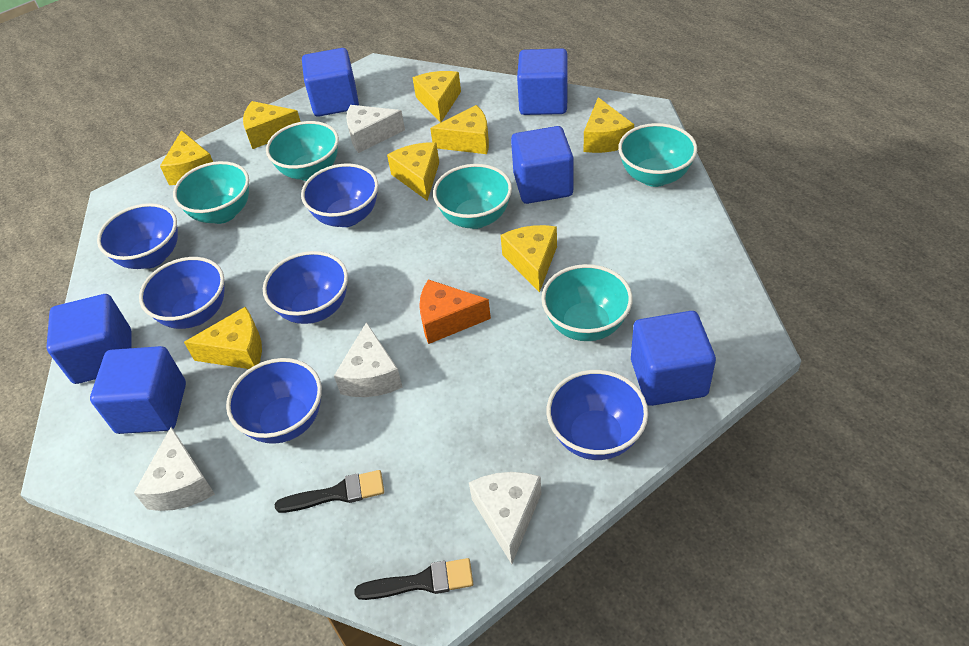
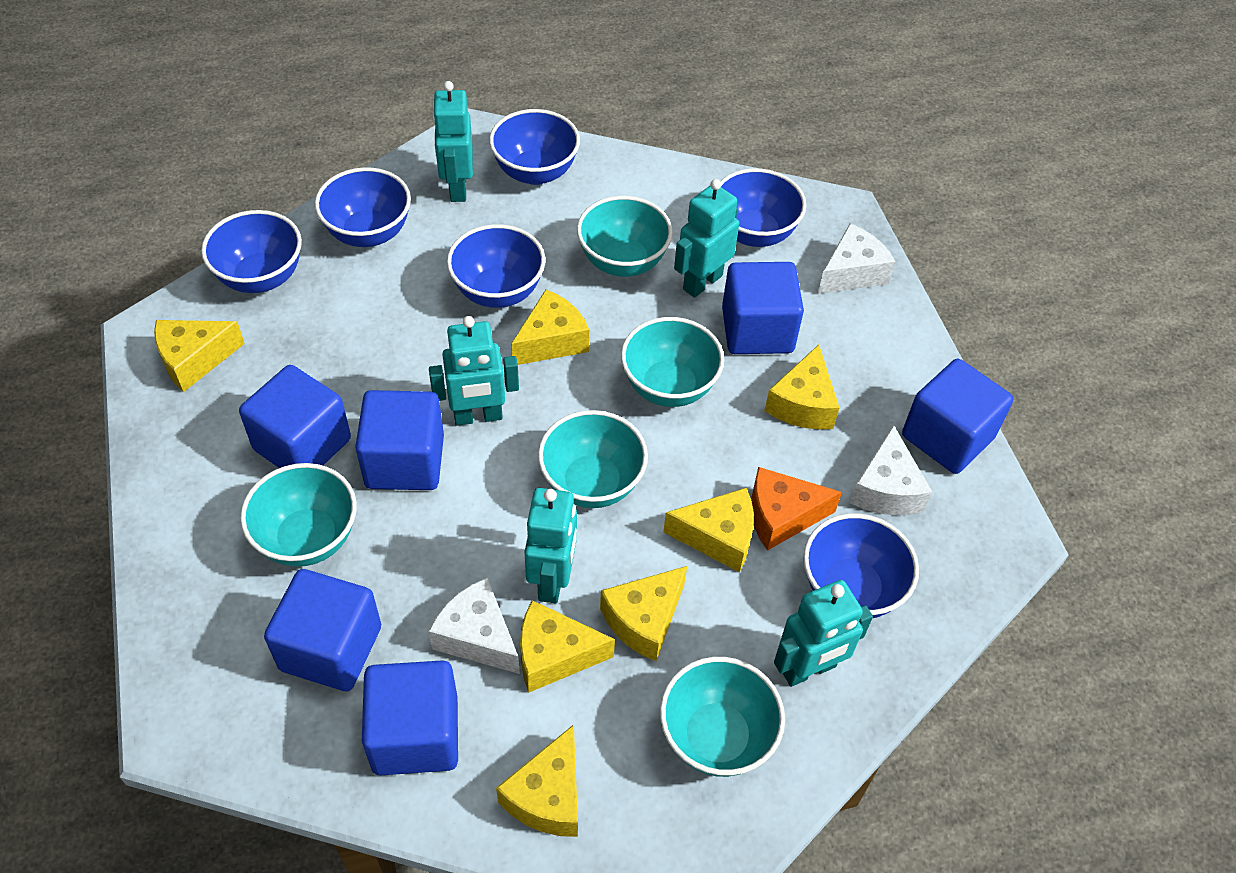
black brush: [275,470,384,513] [354,558,473,600] = 2 -> none = 0
turquoise robot: none = 0 -> [429,316,519,426] [432,81,473,202] [524,488,577,604] [674,179,739,298] [774,580,873,687] = 5
white cheese: [134,427,215,511] [334,322,403,397] [346,105,405,153] [469,472,542,564] = 4 -> [428,578,520,674] [818,223,895,294] [850,425,932,515] = 3
yellow cheese: [160,130,213,185] [184,306,262,369] [243,101,301,149] [387,142,439,201] [413,71,461,123] [430,105,489,154] [501,225,557,293] [584,97,634,153] = 8 -> [154,320,245,392] [496,724,578,837] [511,290,589,365] [520,600,615,692] [600,566,687,661] [663,488,754,573] [764,345,839,430] = 7

